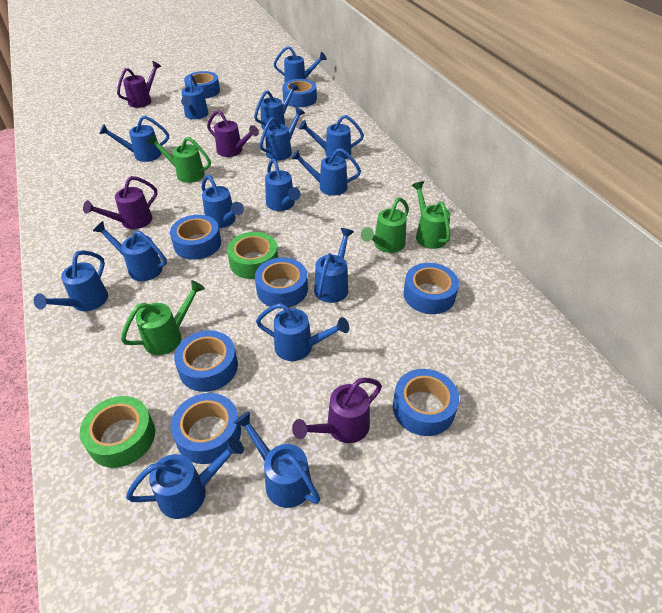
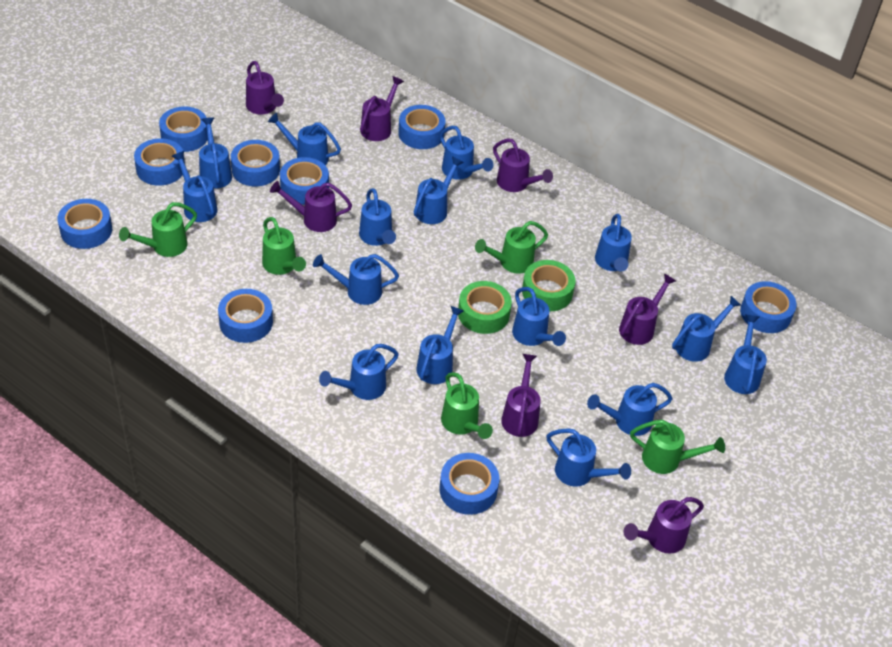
blue tape: [170,215,221,260] [170,393,241,464] [174,330,238,392] [184,71,220,99] [255,258,308,307] [282,79,317,107] [393,369,459,436] [404,263,459,314] = 8 -> [57,199,112,249] [134,138,185,186] [159,106,208,152] [218,289,273,343] [231,140,280,186] [280,157,329,205] [398,105,446,149] [440,453,499,515] [740,281,797,333] = 9
green watering can: [121,280,205,355] [147,134,211,183] [361,197,409,253] [412,181,450,249] = 4 -> [119,202,197,257] [262,217,306,275] [441,372,493,439] [475,221,548,274] [630,420,725,474] = 5
purple watering can: [83,176,157,229] [117,61,161,108] [207,110,259,157] [292,378,382,443] = 4 -> [246,61,284,115] [270,181,352,232] [360,76,404,141] [493,138,553,192] [501,354,541,437] [619,273,676,345] [624,497,704,553] = 7

